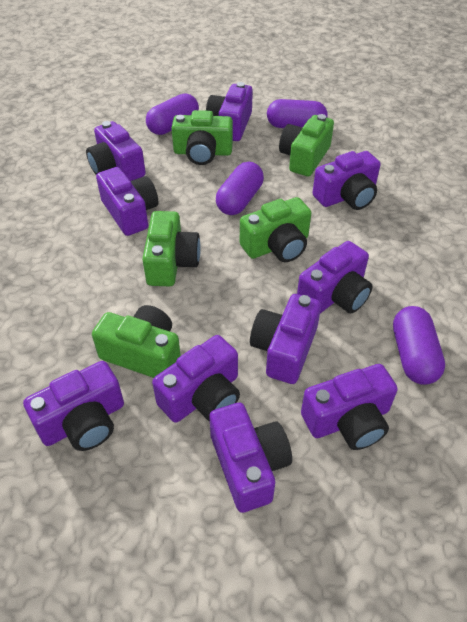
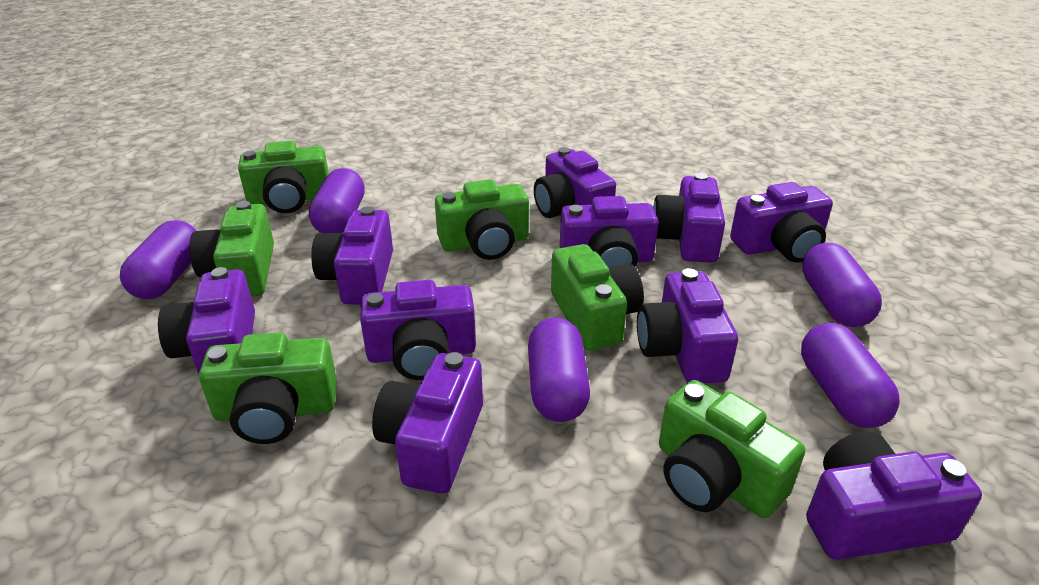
green camera: [92,305,181,378] [142,211,201,286] [171,110,233,165] [240,197,311,262] [279,114,334,176] = 5 -> [189,201,274,296] [199,333,337,444] [238,141,329,213] [435,179,529,260] [551,244,644,351] [659,380,806,518] = 6
purple capsule: [146,94,199,135] [216,162,264,215] [267,99,328,128] [393,306,445,385] = 4 -> [120,220,197,299] [309,168,365,233] [528,318,590,422] [801,323,900,428] [802,243,882,327] = 5

